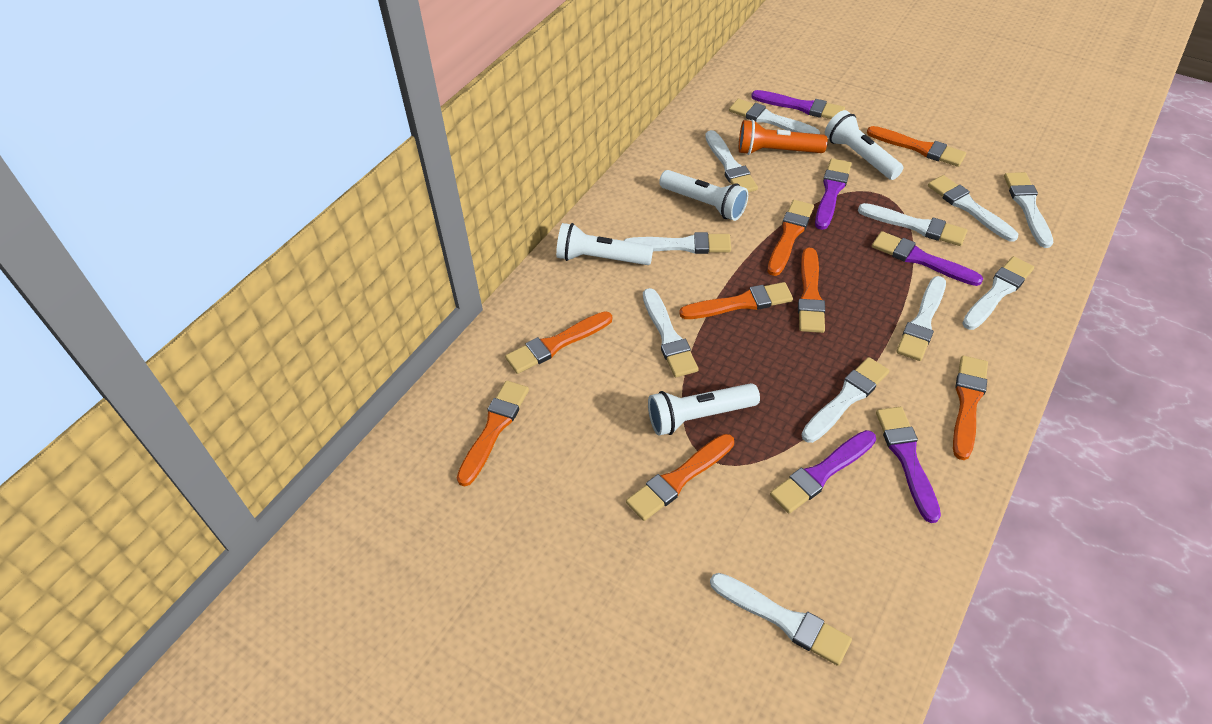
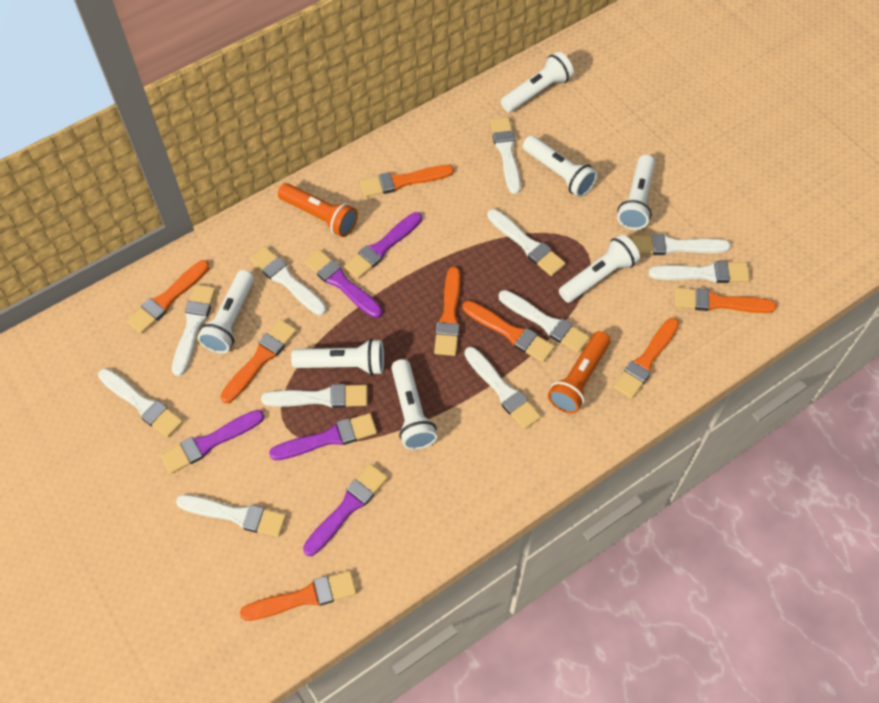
orange flashlight: [739,120,827,155] = 1 -> [278,183,358,237] [548,331,610,414] = 2
white flashlight: [556,223,653,265] [648,383,760,436] [659,170,748,221] [825,110,903,180] = 4 -> [197,270,254,353] [291,339,384,375] [391,359,437,450] [501,52,574,112] [523,136,597,197] [559,235,640,303] [617,155,655,230] = 7

